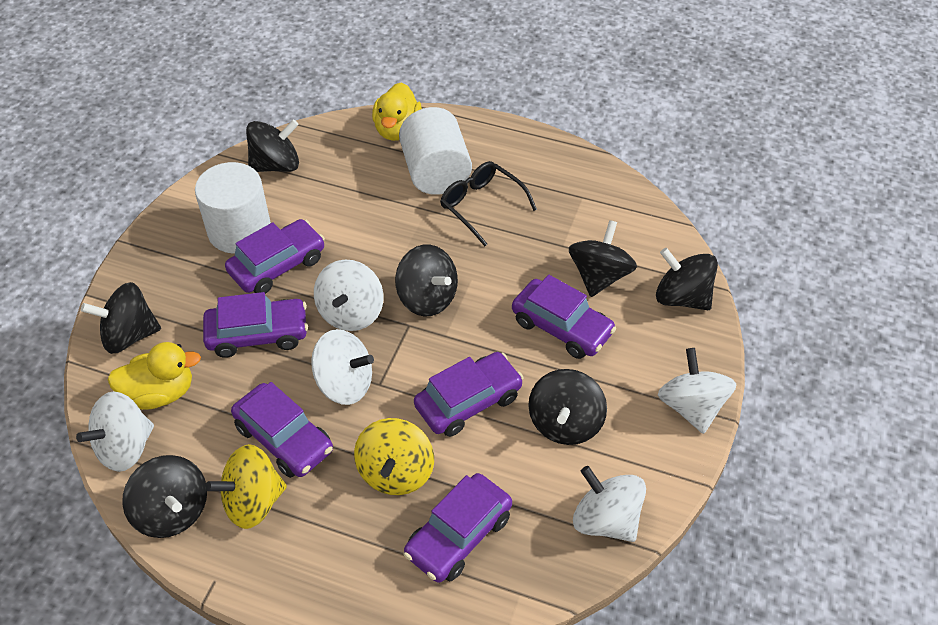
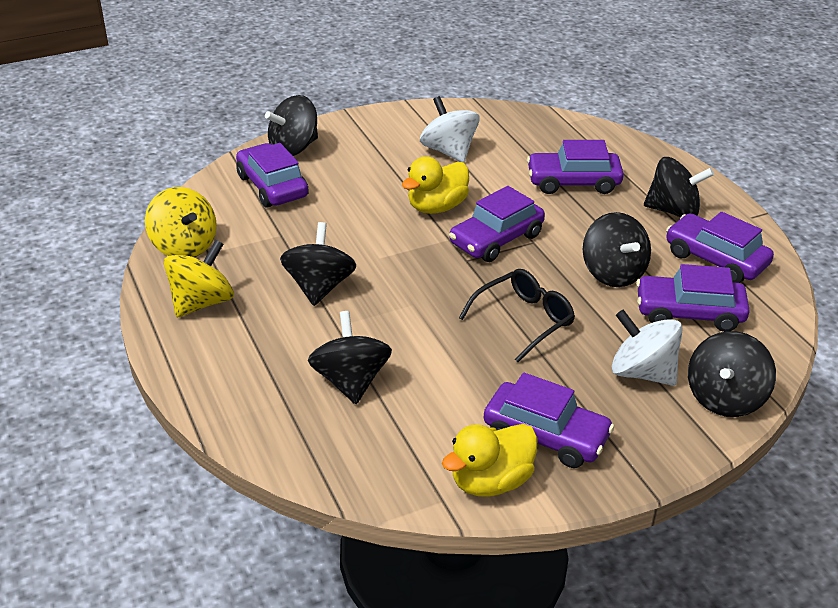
black spinning top: [81,282,161,354] [122,455,207,538] [246,119,299,172] [395,245,458,317] [528,369,607,445] [569,220,637,297] [656,248,718,310] = 7 -> [265,95,318,156] [280,222,356,306] [308,311,392,404] [583,212,651,287] [644,157,714,217] [688,331,776,417] = 6
white cylinder: [195,162,271,254] [399,107,472,195] = 2 -> none = 0
white spinning top: [76,392,154,472] [311,329,374,405] [314,260,384,331] [573,466,646,542] [658,348,736,434] = 5 -> [420,96,480,162] [612,310,683,386] = 2

